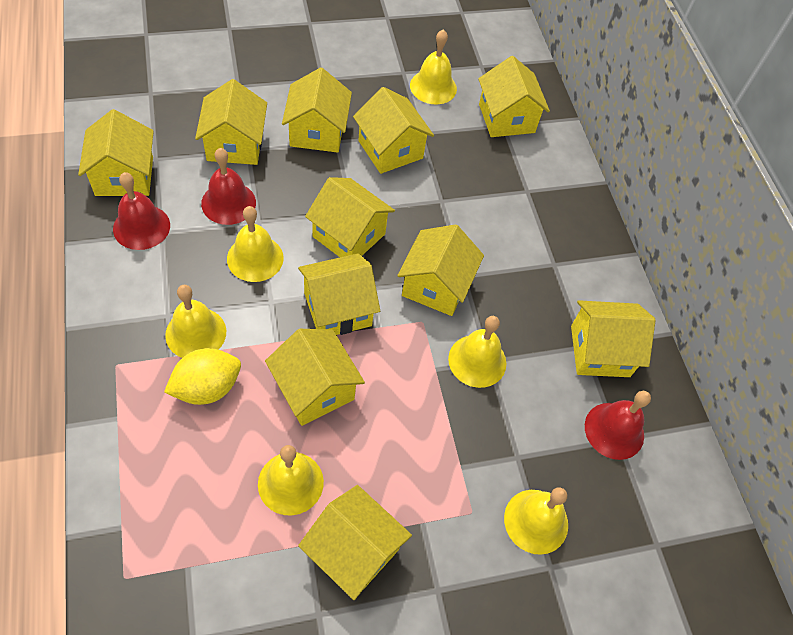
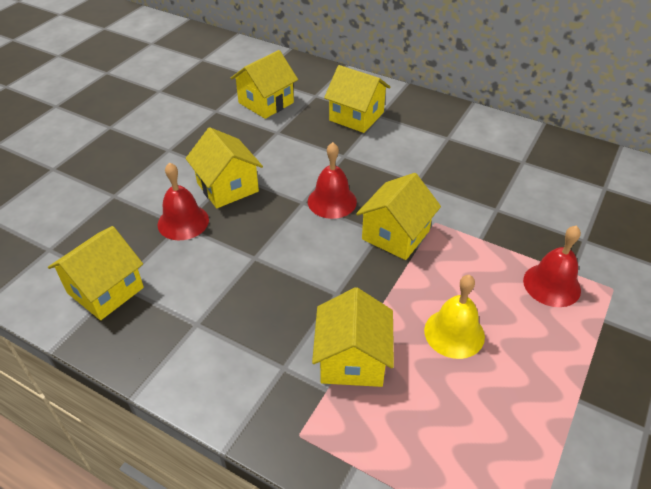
yellow bell: [165,285,226,358] [227,206,284,282] [258,445,324,515] [410,29,457,104] [448,316,506,388] [504,488,568,555] = 6 -> [424,275,485,359] = 1
yellow house: [78,109,154,196] [195,79,267,165] [265,329,365,426] [282,67,352,153] [298,253,380,335] [298,485,412,600] [305,177,395,257] [353,87,434,174] [397,224,484,316] [478,56,550,137] [571,300,656,377] = 11 -> [48,226,144,320] [186,127,263,208] [230,50,298,119] [312,287,394,387] [324,65,390,133] [356,173,441,260] = 6
yellow lemon: [164,348,241,405] = 1 -> none = 0

